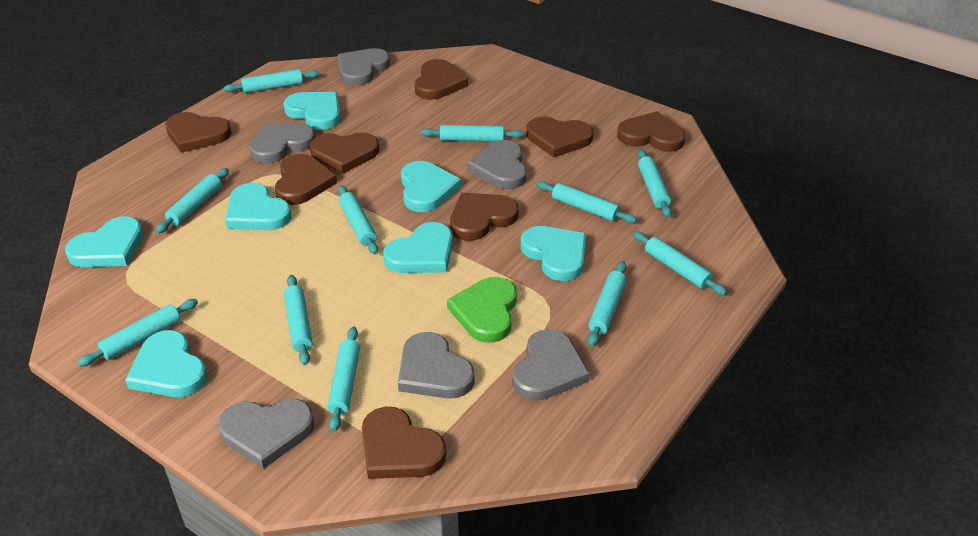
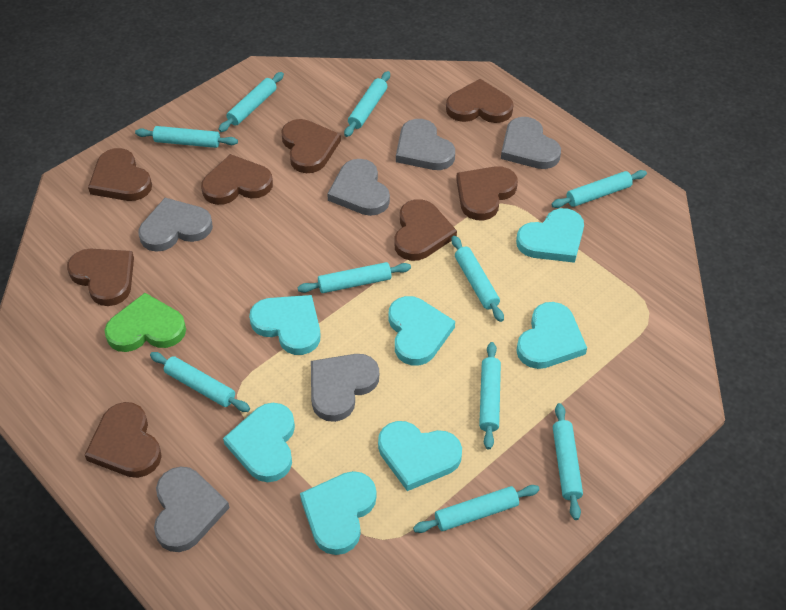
turquoise rolling pin: [77,299,198,367] [156,168,229,233] [224,69,320,93] [284,275,312,365] [327,326,360,431] [338,185,378,254] [421,125,523,142] [537,181,637,223] [588,261,626,347] [633,231,727,295] [638,149,671,217] = 11 -> [135,126,238,148] [150,352,250,412] [218,72,284,132] [297,262,411,293] [344,71,390,137] [413,485,540,533] [451,236,504,322] [479,342,501,450] [551,170,647,208] [553,403,583,520] = 10

